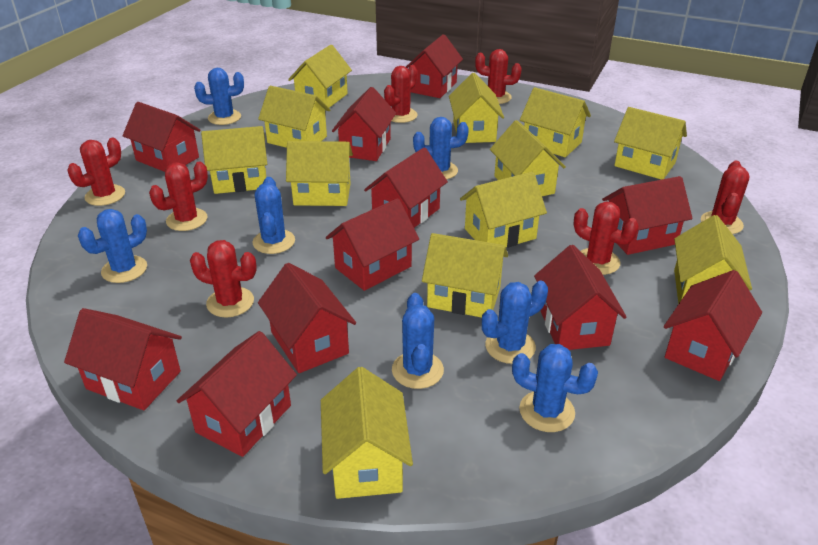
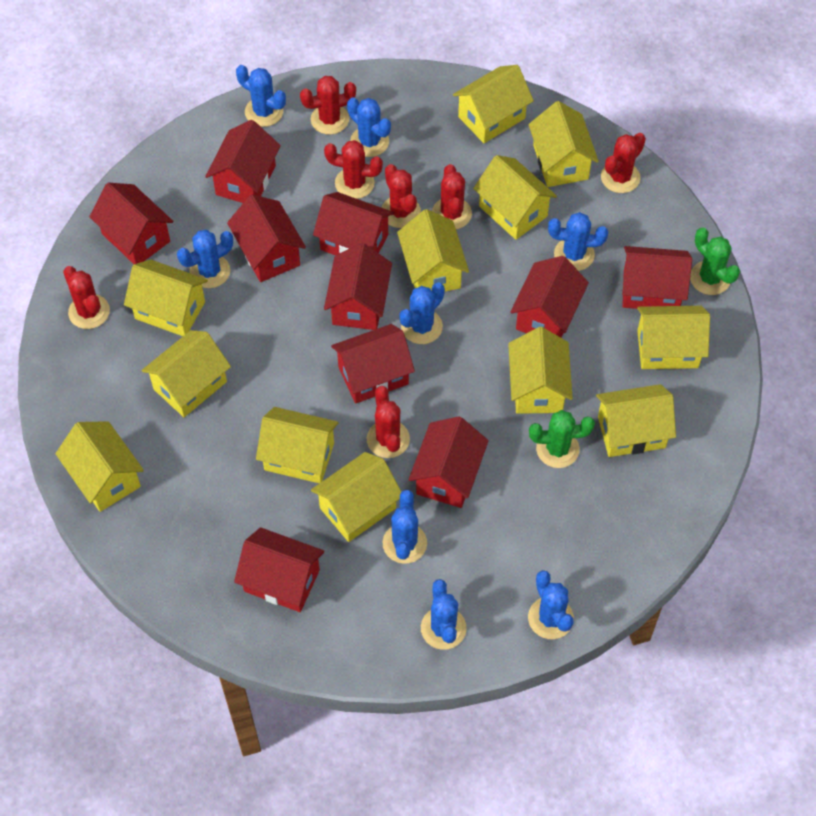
blue cactus: [78,209,147,283] [194,68,244,125] [252,177,295,254] [392,293,444,389] [413,117,469,180] [482,281,548,364] [512,344,598,432] = 7 -> [177,230,233,288] [236,65,286,127] [347,97,391,157] [383,490,427,564] [399,282,445,344] [421,579,467,650] [528,570,574,639] [548,212,608,271] = 8
green cactus: none = 0 -> [529,410,595,468] [690,227,740,295] = 2
red house: [64,308,182,410] [123,102,201,172] [177,331,297,457] [258,263,356,373] [326,198,419,291] [332,87,396,161] [364,148,448,228] [406,34,463,98] [534,245,627,350] [602,176,693,255] [664,270,762,381] = 11 -> [89,183,173,264] [205,120,281,203] [227,194,306,282] [234,527,324,612] [313,192,394,255] [324,243,392,330] [331,324,415,404] [409,416,489,508] [510,256,589,338] [622,246,692,309] = 10

